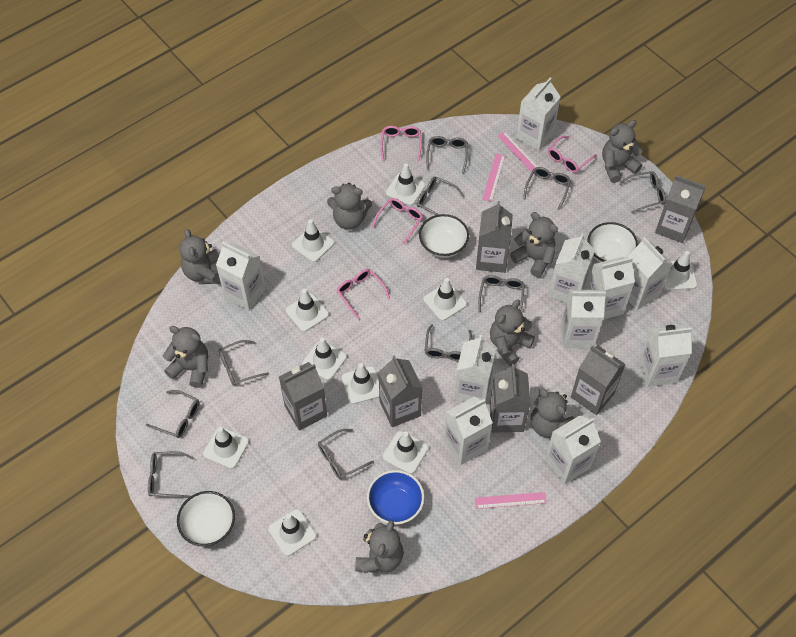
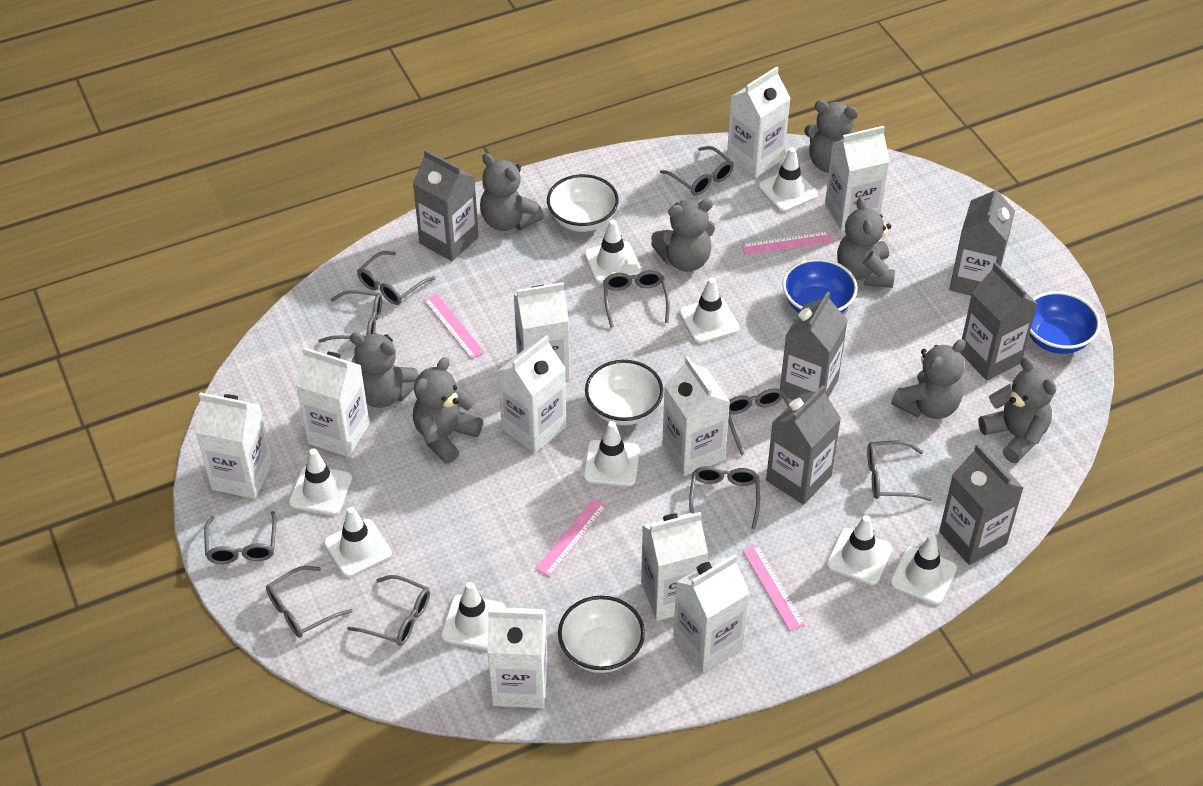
blue bowl: [367,470,424,524] = 1 -> [782,259,858,313] [1029,291,1100,354] = 2
pink glasses: [337,269,390,319] [372,198,423,245] [380,126,422,161] [548,136,597,173] = 4 -> none = 0
pink ruler: [475,492,547,509] [482,153,505,202] [497,131,538,174] = 3 -> [424,293,485,359] [535,498,607,577] [741,231,833,255] [742,544,805,631] = 4
white traffic cone: [203,427,249,469] [268,509,316,556] [285,289,329,332] [292,219,334,262] [302,338,347,380] [342,363,379,404] [383,431,429,474] [386,164,425,206] [423,278,467,321] [664,251,697,290] = 10 -> [289,448,352,515] [324,507,392,577] [441,582,506,650] [583,421,640,487] [584,220,641,284] [679,278,740,343] [758,147,818,212] [826,515,892,585] [890,534,957,605] = 9

